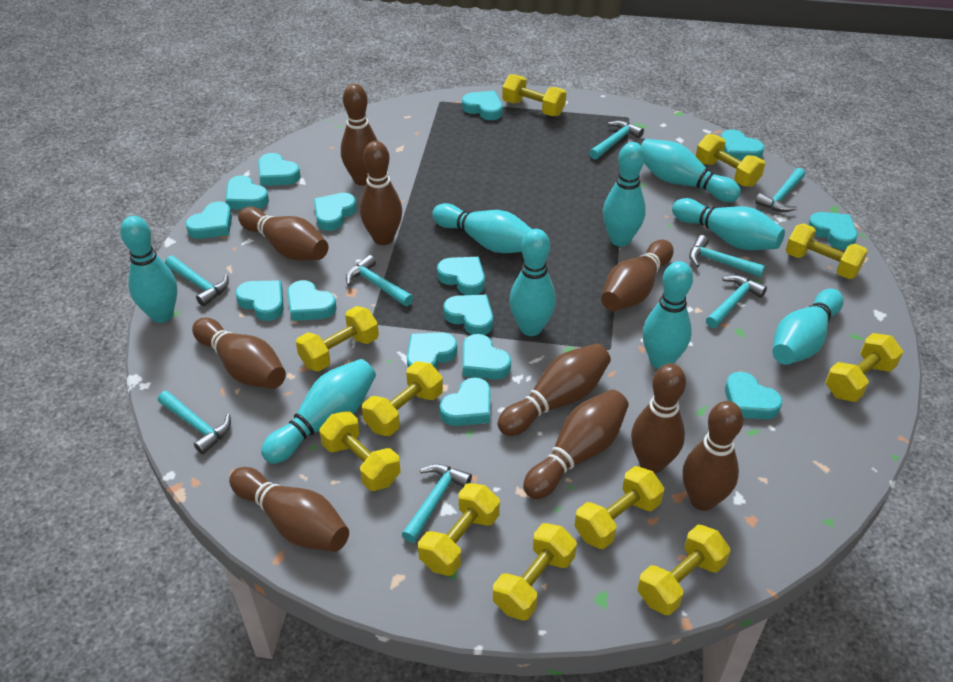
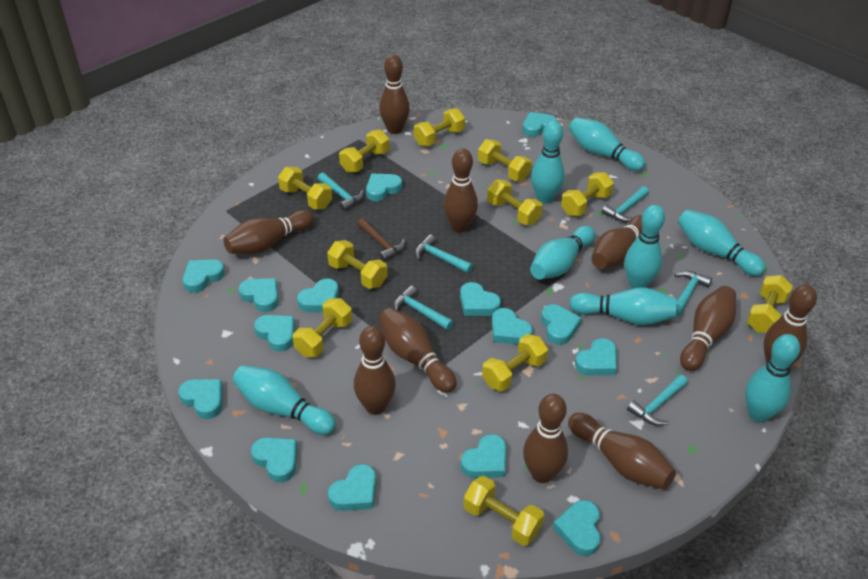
brown hammer: none = 0 -> [357,218,405,261] = 1
turquoise bowling pin: [120,216,177,323] [261,359,376,464] [432,203,532,253] [509,229,556,336] [603,142,646,247] [641,139,741,202] [643,261,693,369] [672,198,785,250] [772,289,844,365] = 9 -> [233,365,336,435] [530,226,595,279] [531,121,565,204] [569,117,645,171] [569,287,677,325] [625,205,665,288] [678,209,766,276] [745,334,800,423] = 8
turquoise hammer: [158,391,231,454] [165,256,229,306] [346,255,413,306] [402,464,472,543] [589,120,644,160] [689,235,765,277] [706,275,767,328] [755,168,805,212] = 8 -> [317,172,364,211] [393,285,453,330] [415,234,473,273] [601,186,649,222] [627,374,688,426] [675,271,712,317] = 6

